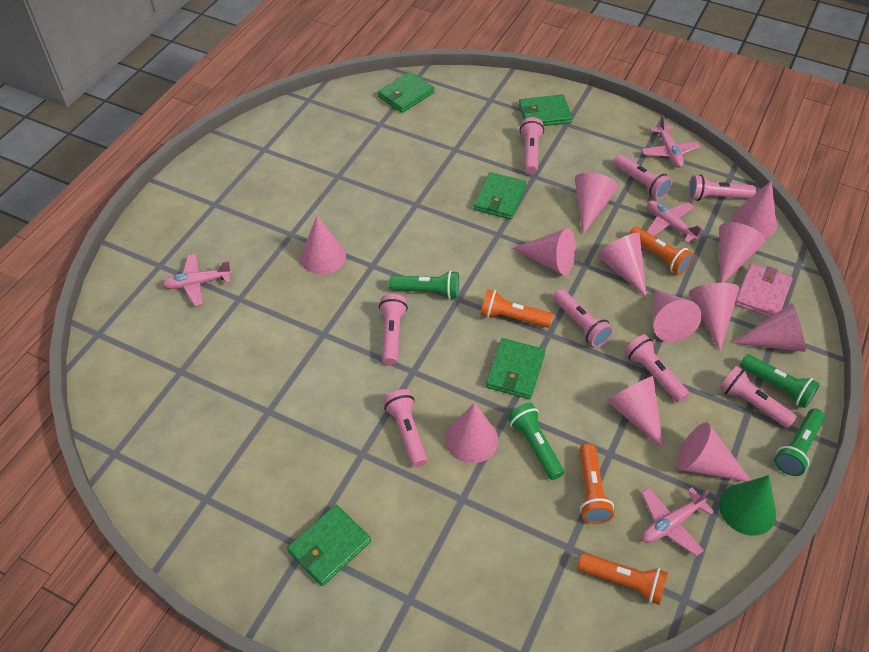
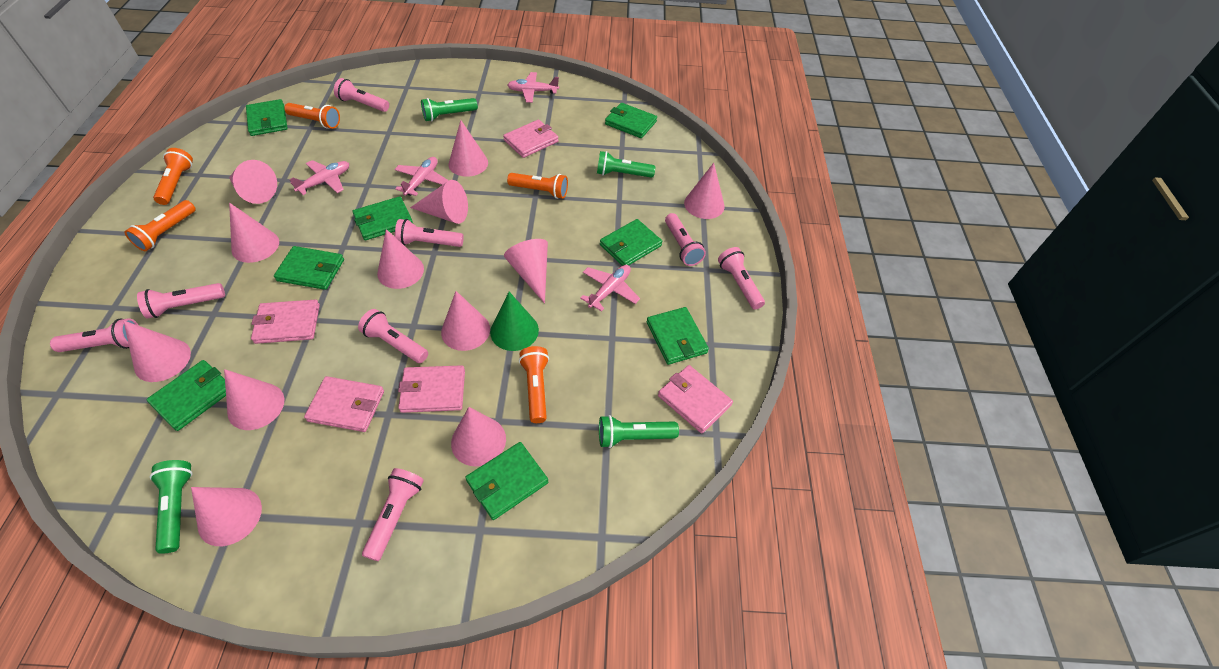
green wallet: [287,505,371,586] [378,72,434,113] [474,172,526,219] [486,338,545,399] [519,94,573,126] = 5 -> [146,360,226,431] [246,99,288,136] [274,246,344,290] [353,196,413,240] [465,442,548,520] [600,219,662,266] [605,103,657,138] [647,307,709,365] = 8
orange flashlight: [480,289,553,328] [578,553,668,605] [579,444,614,524] [629,226,694,275] = 4 -> [124,200,196,251] [153,148,193,205] [284,103,340,129] [507,173,568,199] [519,346,549,423] = 5
pink wallet: [735,263,792,318] = 1 -> [251,300,320,344] [304,376,384,432] [398,365,465,413] [503,119,559,158] [658,365,733,434] = 5

